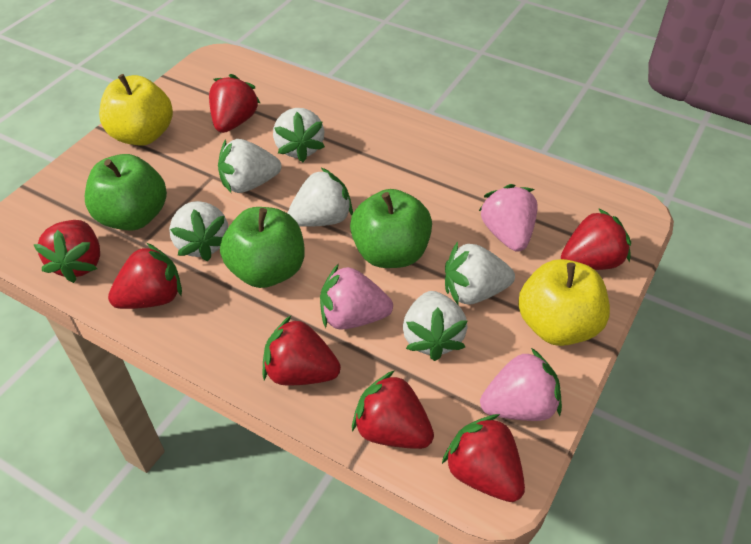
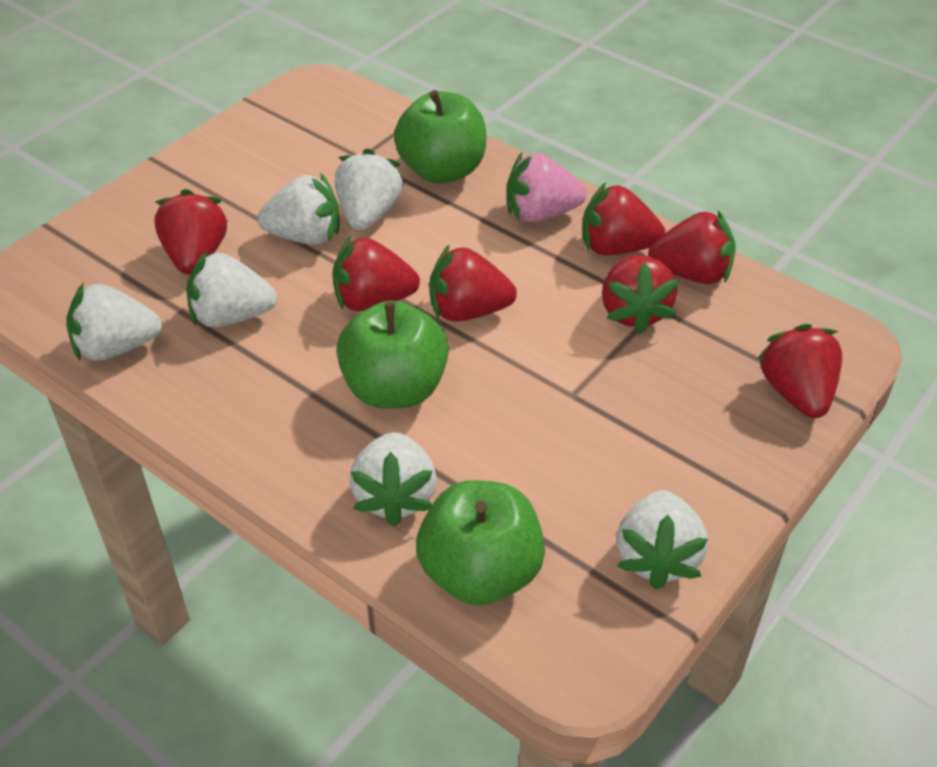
pink strawberry: [320,264,393,330] [479,184,538,252] [480,348,562,421] = 3 -> [507,152,587,223] = 1
yellow apple: [99,74,173,146] [518,259,610,346] = 2 -> none = 0

